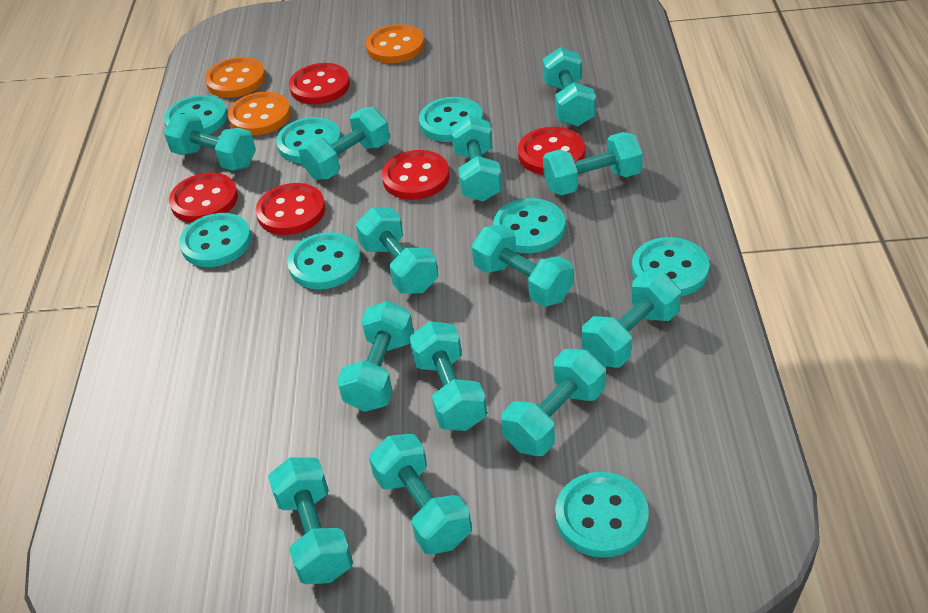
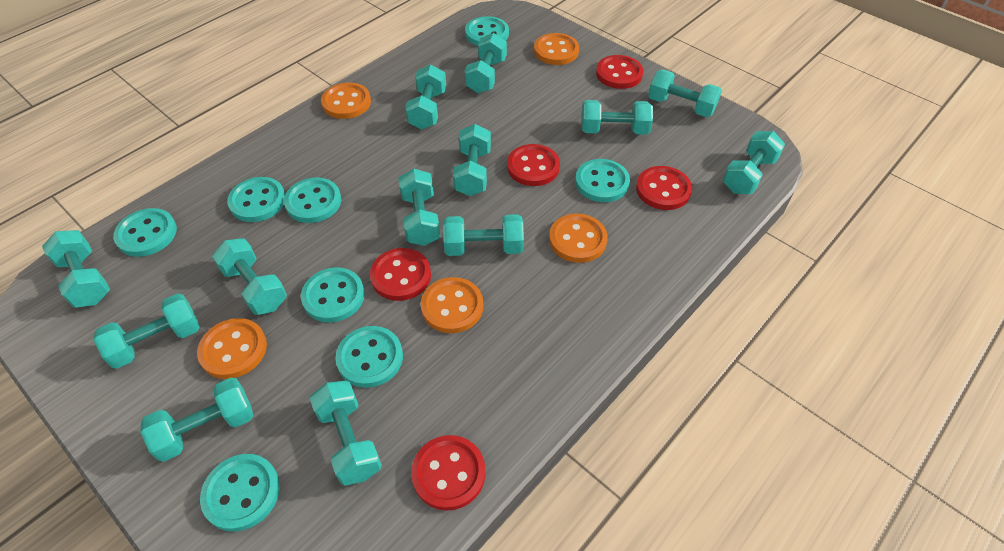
orange button: [205,57,266,98] [228,92,291,135] [366,24,424,63] = 3 -> [197,318,267,379] [321,83,371,119] [421,277,483,333] [534,33,579,65] [549,213,608,263] = 5

